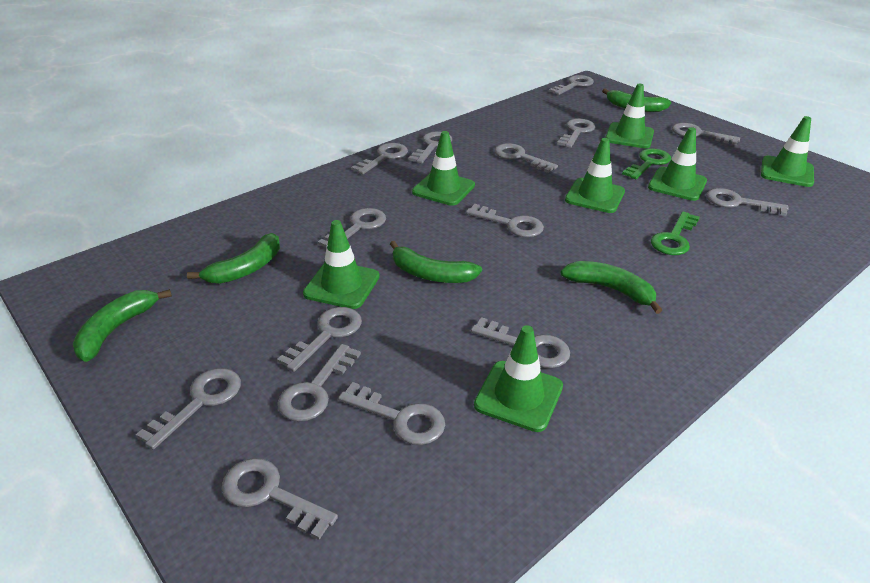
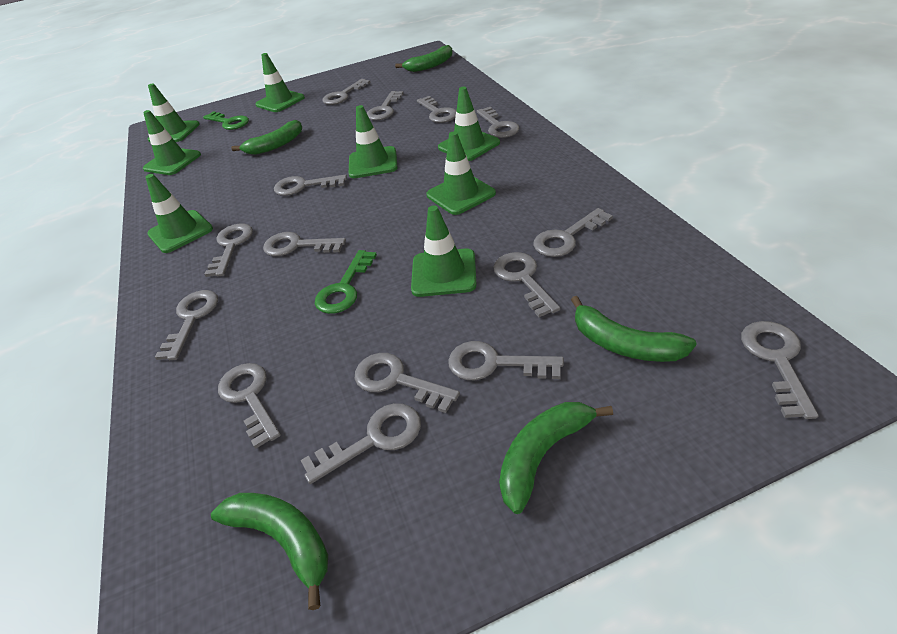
green traffic cone: [303,220,380,309] [412,131,475,206] [474,325,563,432] [565,138,625,213] [605,84,654,149] [648,127,707,201] [761,116,814,187] = 7 -> [143,110,201,175] [145,174,213,253] [148,83,200,142] [255,53,305,112] [349,105,398,178] [411,205,477,297] [426,132,496,215] [438,87,500,161] = 8

